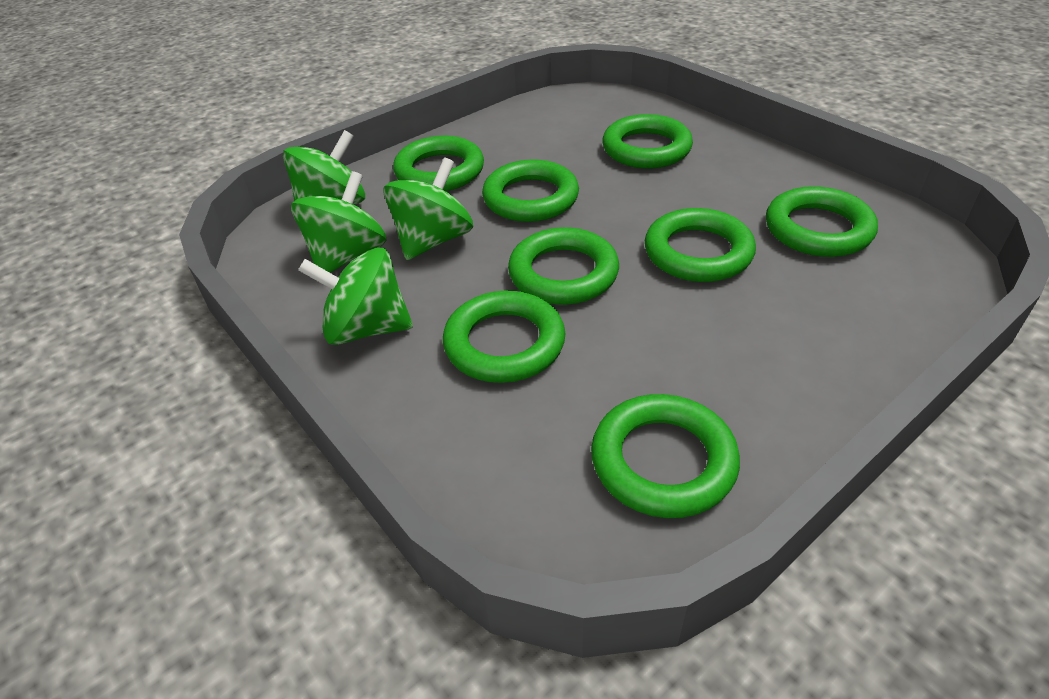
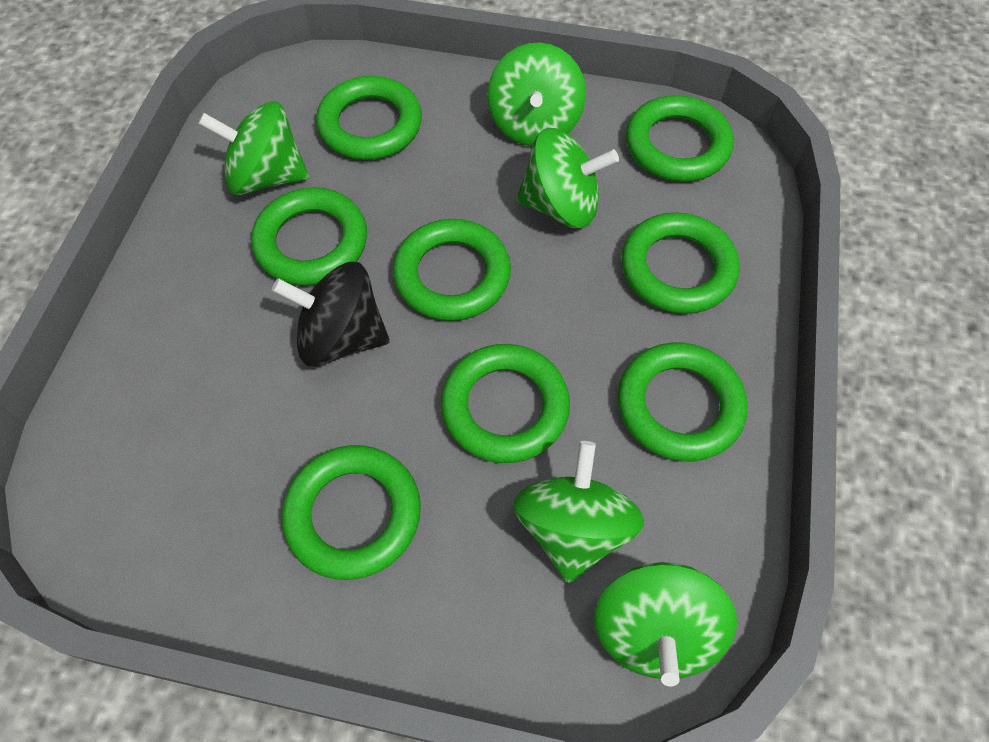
black spinning top: none = 0 -> [272,262,389,367] = 1
green spinning top: [283,130,365,205] [291,171,386,273] [298,248,413,345] [383,157,473,260] = 4 -> [198,101,309,195] [487,42,586,146] [513,441,644,583] [516,128,619,228] [594,562,737,687] = 5

